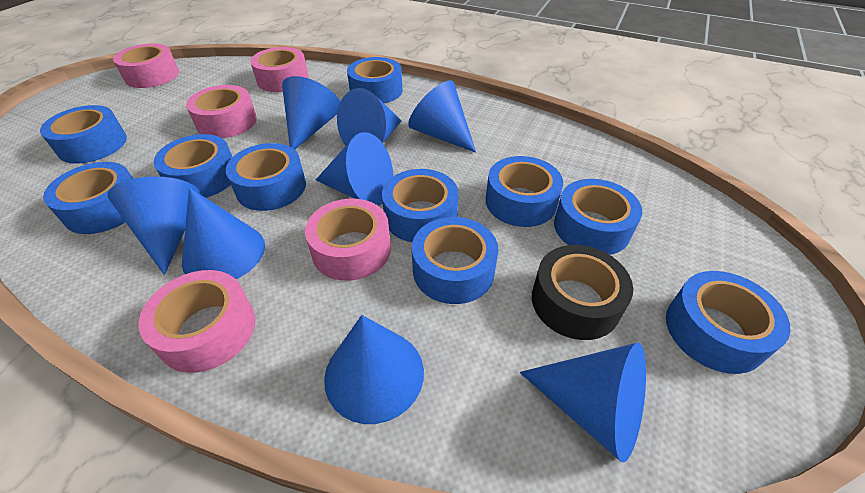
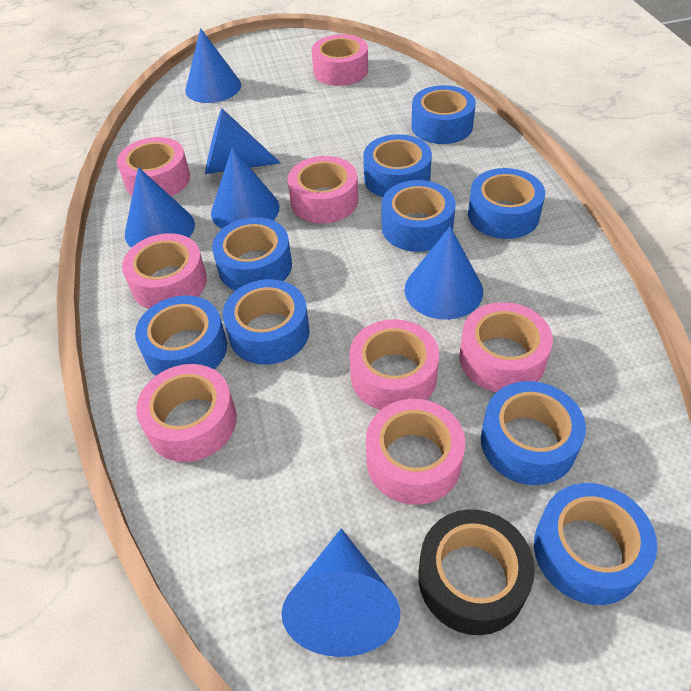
blue cone: [108,176,201,275] [182,188,265,279] [282,76,340,150] [316,132,393,206] [324,315,424,424] [337,88,402,145] [408,81,476,153] [520,343,646,462] = 8 -> [125,167,195,248] [185,28,241,103] [205,109,281,174] [211,147,279,229] [281,528,400,657] [405,226,483,320] = 6
blue tape: [40,105,127,164] [43,162,133,234] [153,134,232,198] [226,143,306,211] [347,57,403,103] [382,169,459,242] [412,217,499,304] [486,156,563,227] [554,179,642,255] [666,271,791,374] = 10 -> [135,296,227,376] [212,217,292,291] [223,279,310,365] [363,134,432,197] [382,180,456,252] [411,85,476,144] [468,168,545,239] [481,381,586,485] [534,483,657,605] = 9
pink tape: [113,43,179,88] [139,270,255,373] [186,85,257,138] [250,47,309,92] [305,199,391,281] = 5 -> [117,137,190,196] [122,233,207,309] [136,364,237,462] [287,156,358,223] [312,34,368,86] [350,319,439,410] [366,399,465,505] [459,302,553,392] = 8

